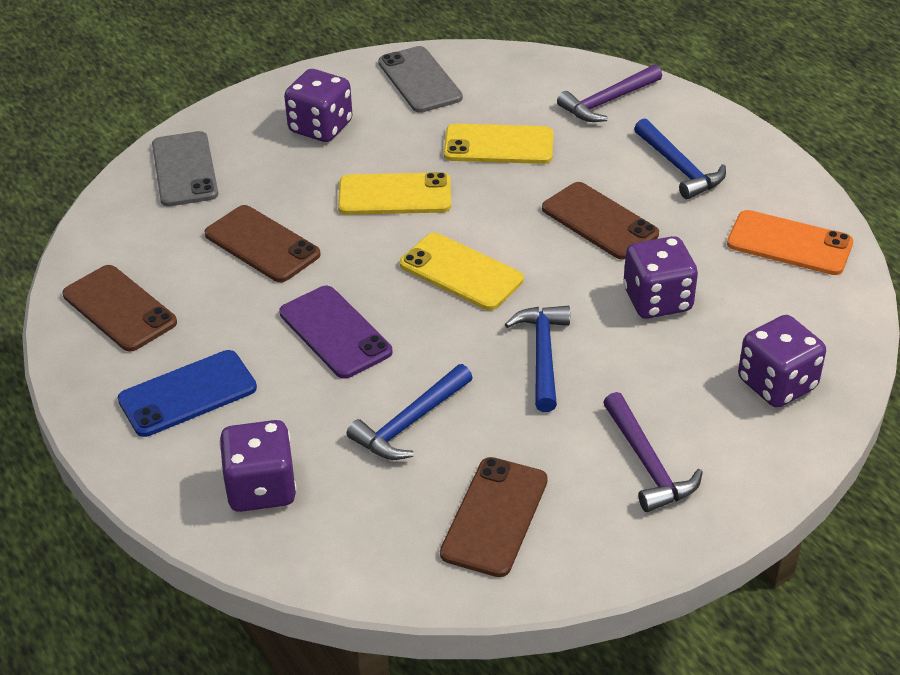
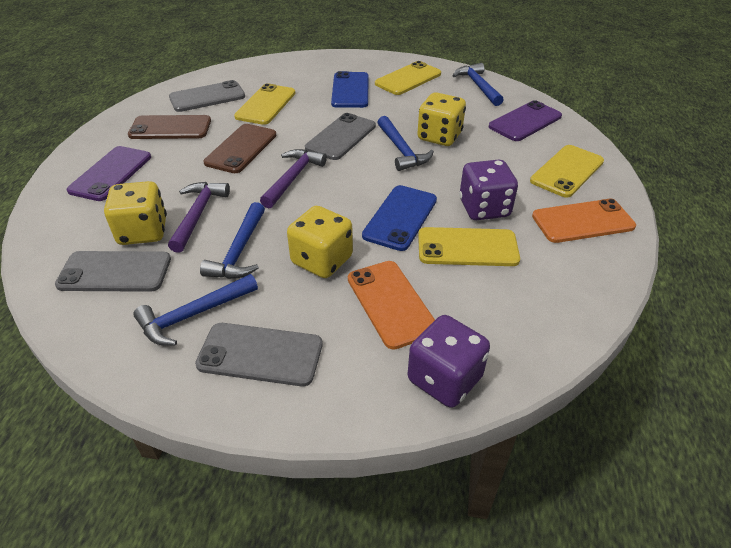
blue hammer: [347,364,473,460] [505,306,570,412] [634,118,726,199] = 3 -> [133,274,258,346] [200,202,265,279] [377,116,434,171] [453,63,504,106] = 4
blue phone: [118,350,257,437] = 1 -> [331,71,369,108] [362,185,437,251] = 2
brown phone: [63,265,177,352] [204,205,321,282] [440,457,548,577] [542,182,659,260] = 4 -> [128,115,211,139] [203,124,276,173] = 2
grey phone: [152,131,218,206] [378,46,463,113] = 2 -> [55,251,171,292] [169,80,245,112] [195,323,323,387] [305,113,376,160] = 4
orange phone: [727,210,853,275] = 1 -> [348,261,435,350] [532,199,636,243] = 2
purple dice: [219,420,297,512] [284,69,353,142] [623,236,698,319] [738,315,826,408] = 4 -> [408,315,490,408] [459,160,518,220] = 2
purple phone: [279,286,392,379] = 1 -> [67,146,151,201] [489,100,562,141] = 2
yellow dice: none = 0 -> [104,181,167,245] [287,206,353,278] [417,92,466,146] = 3
yellow phone: [338,172,451,215] [400,233,524,310] [444,124,553,164] = 3 -> [234,83,295,125] [375,61,441,95] [418,227,520,266] [530,145,604,198] = 4

